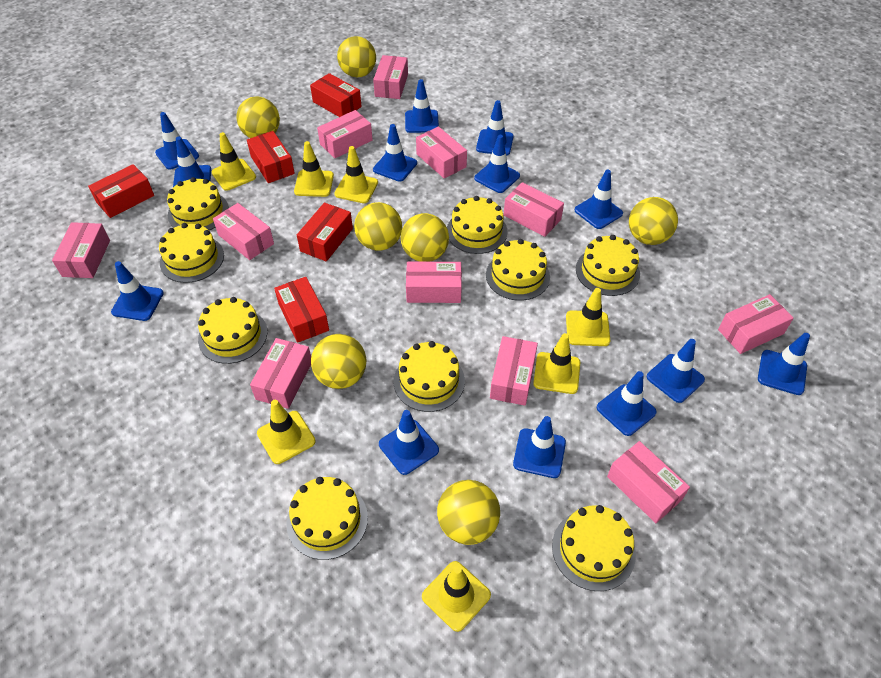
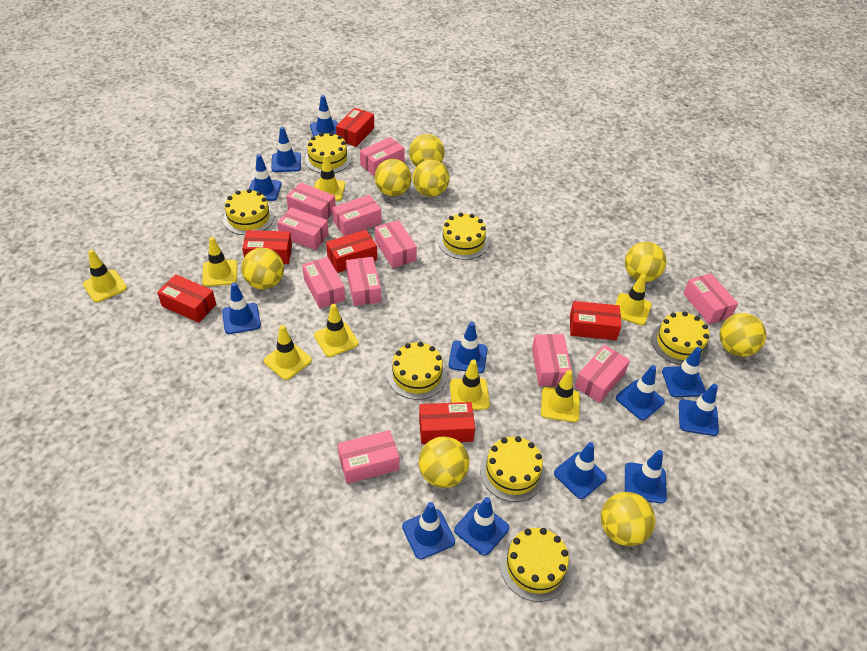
blue traffic cone: [111,261,164,321] [155,112,199,170] [173,137,211,187] [373,124,417,182] [379,410,439,475] [405,79,439,133] [474,135,520,193] [476,100,514,156] [513,416,566,478] [575,169,623,229] [597,371,657,436] [647,339,705,403] [758,333,810,395] = 13 -> [222,282,261,334] [249,154,281,201] [271,127,301,172] [310,95,338,137] [402,502,455,559] [448,322,488,373] [454,497,509,556] [554,442,607,499] [616,365,665,420] [625,450,667,504] [662,347,706,397] [679,384,719,436] = 12
red box: [88,164,154,218] [247,131,295,183] [274,277,329,343] [297,202,353,262] [310,73,362,117] = 5 -> [157,274,216,323] [242,230,292,264] [326,230,377,273] [336,108,374,147] [419,402,475,444] [570,301,621,340] = 6
yellow ball: [236,96,280,138] [311,334,367,389] [337,36,376,77] [354,202,402,251] [401,213,449,262] [437,480,500,545] [629,197,678,245] = 7 -> [241,248,284,289] [375,159,412,196] [409,134,445,167] [413,160,449,197] [419,436,469,488] [601,492,656,546] [625,242,666,282] [719,313,766,357] = 8
yellow cake: [159,223,224,283] [167,177,229,230] [198,297,267,364] [286,477,368,560] [394,341,465,412] [447,196,508,254] [486,239,550,301] [552,505,636,591] [576,235,640,296] = 9 -> [223,189,274,235] [305,132,351,173] [387,342,447,400] [438,213,489,260] [480,436,545,502] [500,528,571,602] [651,311,710,365] = 7
yellow traffic cone: [212,132,256,191] [257,400,316,464] [294,141,334,197] [334,146,378,203] [422,561,491,632] [533,333,580,394] [566,288,610,346] = 7 -> [83,249,127,303] [202,237,237,287] [264,325,312,380] [314,154,345,201] [314,304,359,357] [450,359,490,410] [541,370,580,422] [615,274,651,325] = 8

